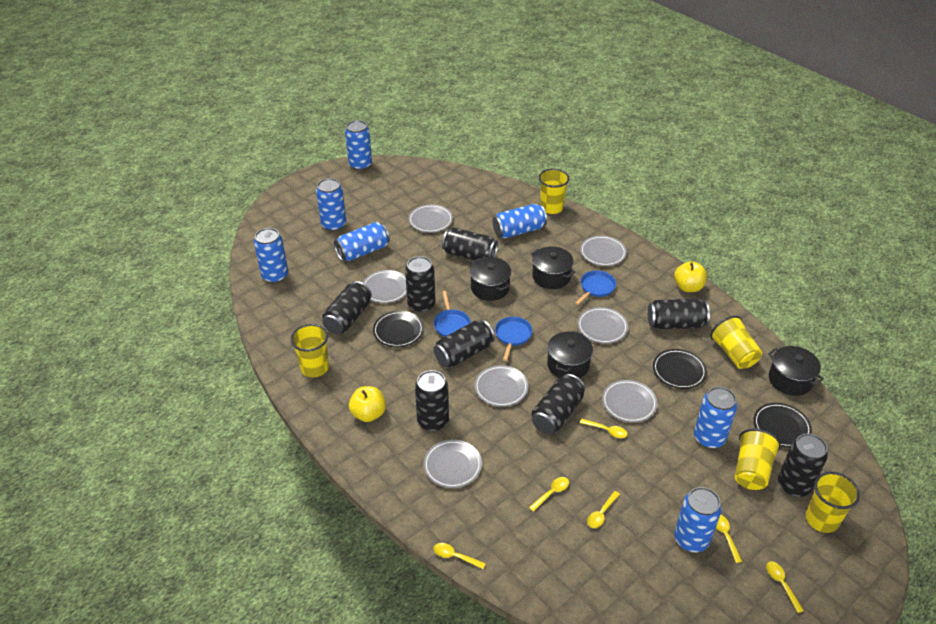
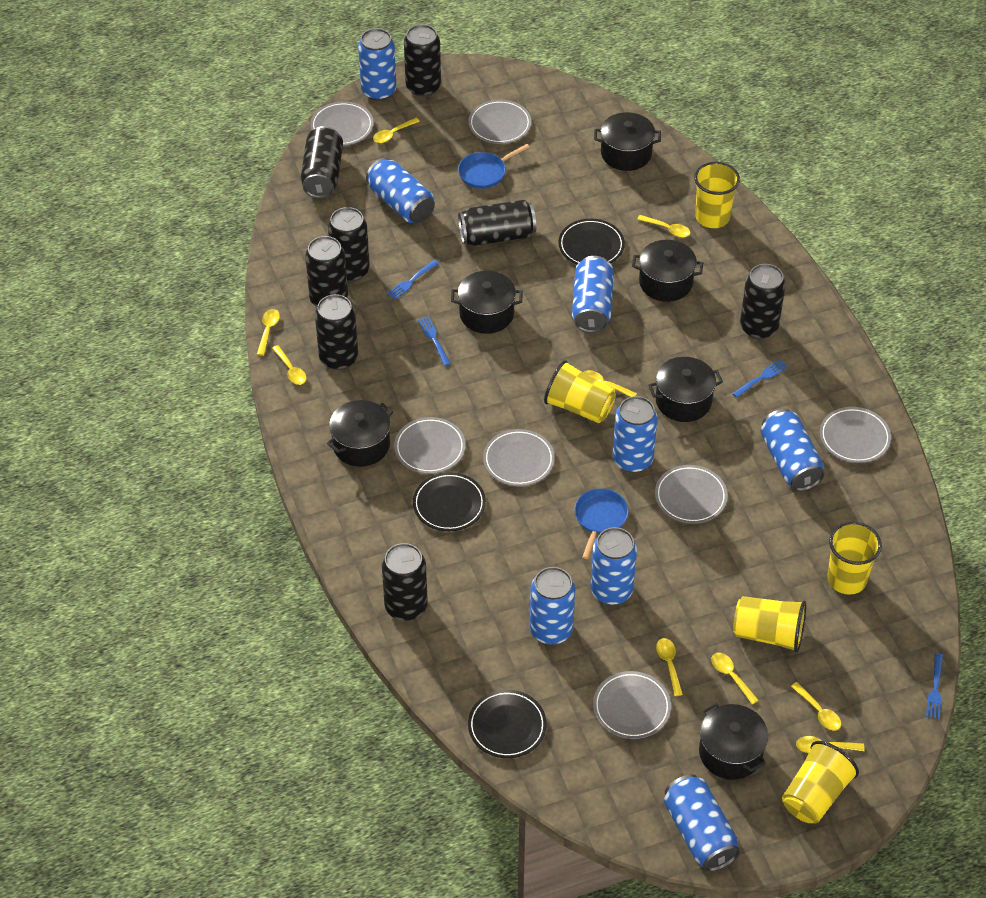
black pot: [470,257,511,301] [531,246,575,289] [547,331,593,378] [768,346,824,396] = 4 -> [327,400,393,467] [451,271,522,334] [594,112,661,171] [632,240,703,302] [648,357,723,422] [699,703,768,780] = 6
blue can: [254,228,288,283] [316,178,346,231] [334,222,390,261] [345,120,372,170] [493,204,547,239] [674,487,722,552] [694,387,737,449] = 7 -> [358,28,396,101] [366,158,435,223] [530,567,575,645] [572,256,614,333] [590,527,637,605] [613,396,658,473] [664,774,740,872] [760,409,824,491] = 8
blue fork: none = 0 -> [387,260,439,300] [418,317,451,366] [732,359,788,398] [926,653,943,719] = 4
blue pan: [434,291,471,337] [495,317,533,361] [575,270,616,305] = 3 -> [458,144,530,189] [574,489,629,559] = 2
yellow apple: [349,386,386,422] [674,261,707,292] = 2 -> none = 0
yellow spoon: [433,543,486,569] [529,477,569,512] [580,419,627,438] [587,491,620,528] [716,515,742,563] [766,561,804,613] = 6 -> [257,309,280,356] [272,345,307,385] [373,118,420,143] [583,370,637,397] [637,215,690,237] [656,638,683,696] [711,653,759,704] [791,682,841,730] [796,736,865,753] = 9

